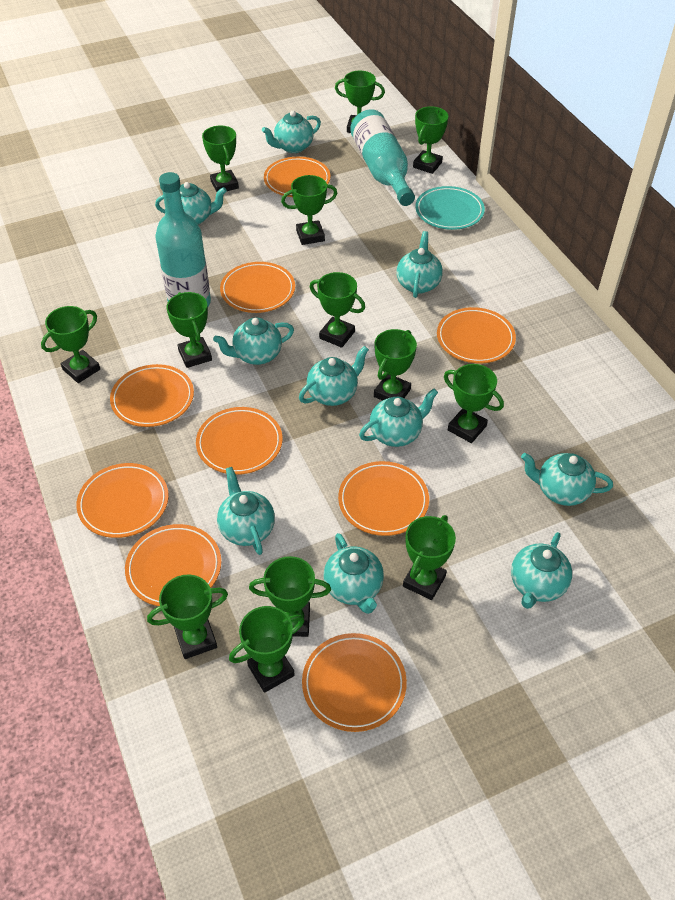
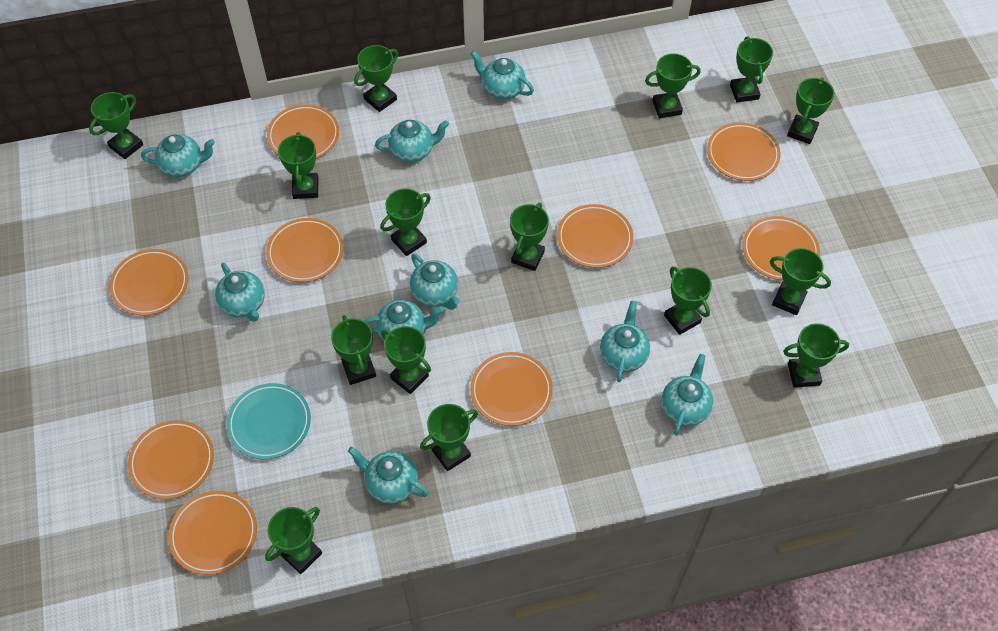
green trophy: [41,306,100,383] [147,575,228,659] [166,292,212,368] [202,125,239,192] [229,606,304,693] [249,556,331,637] [281,175,337,245] [310,272,365,348] [335,71,385,133] [374,329,417,401] [403,515,456,600] [413,106,448,174] [444,364,504,443] = 13 -> [89,92,143,159] [265,507,322,574] [278,132,318,199] [331,315,376,385] [354,45,398,112] [380,188,431,256] [381,326,431,394] [420,404,478,471] [510,203,549,271] [645,53,701,118] [664,267,712,335] [730,36,773,103] [770,248,831,315] [783,323,849,388] [787,77,834,144] = 15
turquoise bottle: [156,172,211,306] [350,109,415,206] = 2 -> none = 0
turquoise teapot: [155,182,227,225] [213,317,294,365] [217,467,275,555] [262,111,321,153] [299,346,369,406] [324,533,384,614] [359,388,438,447] [396,231,443,298] [511,532,572,609] [521,453,613,506] = 10 -> [141,134,215,177] [215,263,265,322] [348,446,428,504] [364,300,444,342] [375,120,449,162] [410,254,460,310] [470,50,534,100] [600,301,650,382] [661,354,713,435] = 9

